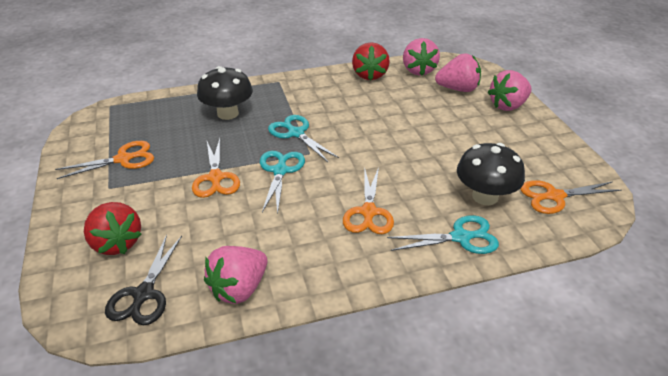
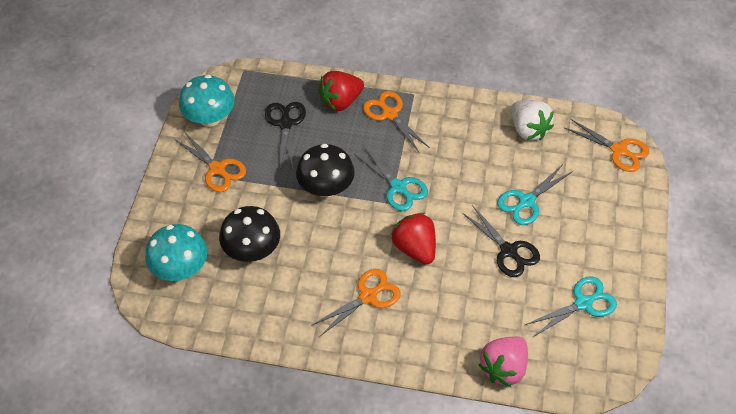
black scissors: [105,235,182,325] = 1 -> [265,102,306,168] [462,205,540,277] = 2
pink strawberry: [204,246,267,304] [403,38,440,76] [435,53,481,92] [487,70,532,111] = 4 -> [479,336,528,387] = 1
turquoise mushroom: none = 0 -> [145,224,207,281] [179,74,235,127] = 2
white strawberry: none = 0 -> [511,100,554,140] = 1

